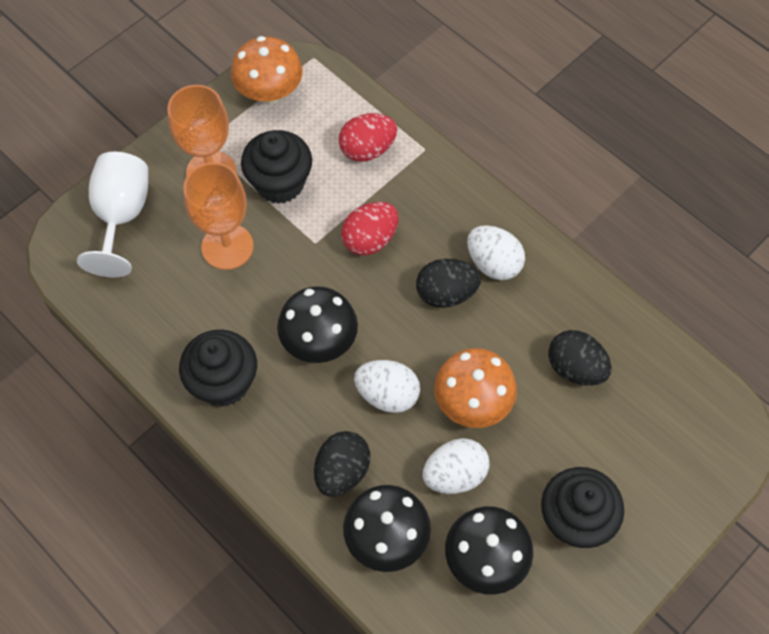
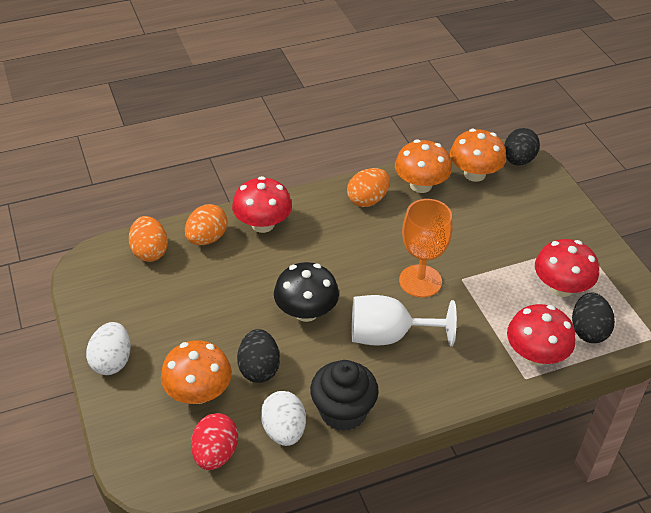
black cupcake: [179,330,257,407] [241,130,312,204] [541,467,624,548] = 3 -> [310,360,379,431] = 1
black mushroom: [277,286,358,363] [343,485,431,572] [445,506,533,595] = 3 -> [274,262,339,322] = 1
orange egg: none = 0 -> [129,216,168,262] [185,204,228,245] [347,168,390,207] = 3
orange goblet: [167,85,237,176] [183,162,254,270] = 2 -> [399,199,453,297] = 1
orange mushroom: [231,36,302,103] [434,348,517,428] = 2 -> [161,340,232,404] [395,140,452,193] [450,129,506,182] = 3
red egg: [339,113,397,162] [341,202,399,256] = 2 -> [191,413,238,470] = 1
red mushroom: none = 0 -> [232,176,292,233] [507,304,576,366] [535,239,599,297] = 3
white egg: [354,360,420,413] [423,438,489,494] [467,225,525,280] = 3 -> [86,322,131,375] [261,391,306,446] = 2

